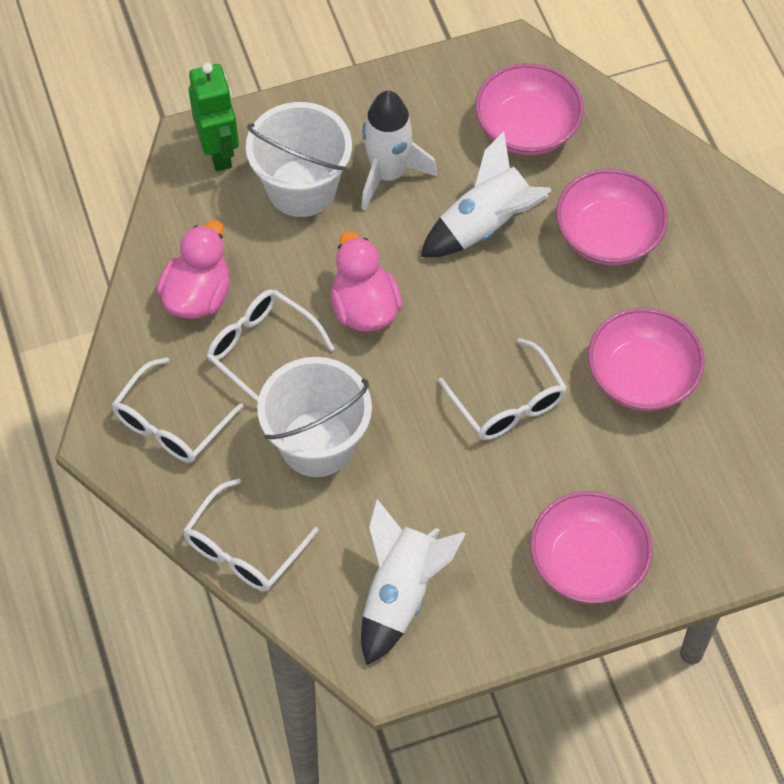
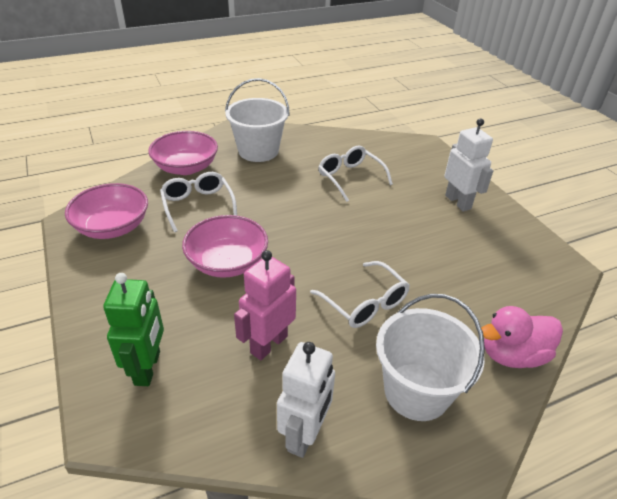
pink bowl: [475,63,584,155] [530,491,653,604] [556,169,668,265] [588,307,705,411] = 4 -> [65,183,148,239] [148,131,218,175] [182,215,268,278] = 3
pink duck: [157,220,230,319] [330,231,402,332] = 2 -> [481,306,563,368] = 1
pink robot: none = 0 -> [234,250,296,360] = 1
white glasses: [111,357,244,463] [183,478,319,591] [207,289,334,403] [438,338,567,440] = 4 -> [160,172,237,232] [310,261,410,328] [318,146,393,202] = 3
white robot: none = 0 -> [277,342,335,458] [444,118,493,211] = 2
white rocket: [361,90,437,210] [361,499,466,666] [420,132,552,257] = 3 -> none = 0

